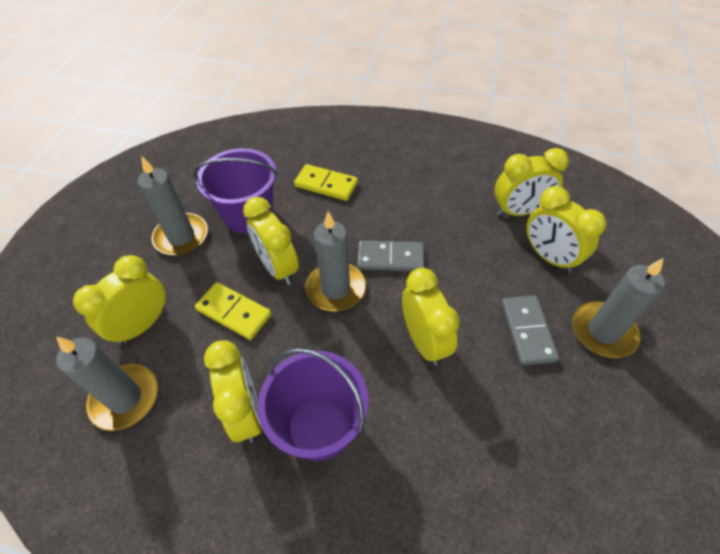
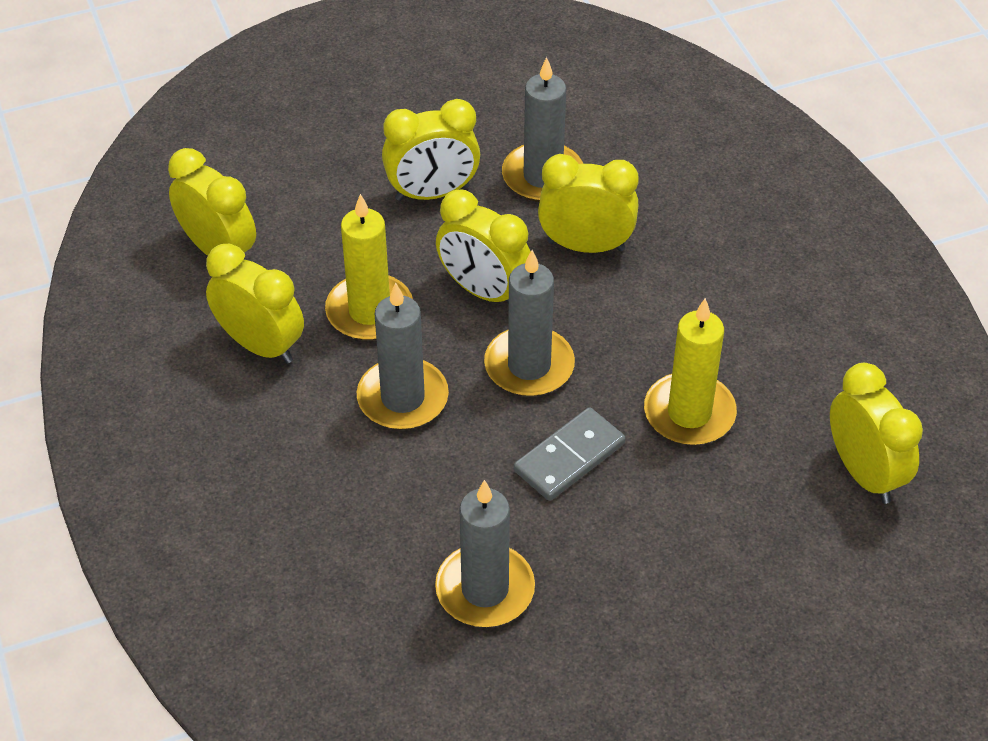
grey domino: [357,240,424,271] [502,295,559,365] = 2 -> [514,407,625,501] = 1
purple bucket: [194,148,278,234] [258,348,369,461] = 2 -> none = 0
yellow candle: none = 0 -> [325,194,413,340] [644,298,737,445] = 2
yellow domino: [195,282,272,340] [294,164,358,201] = 2 -> none = 0

